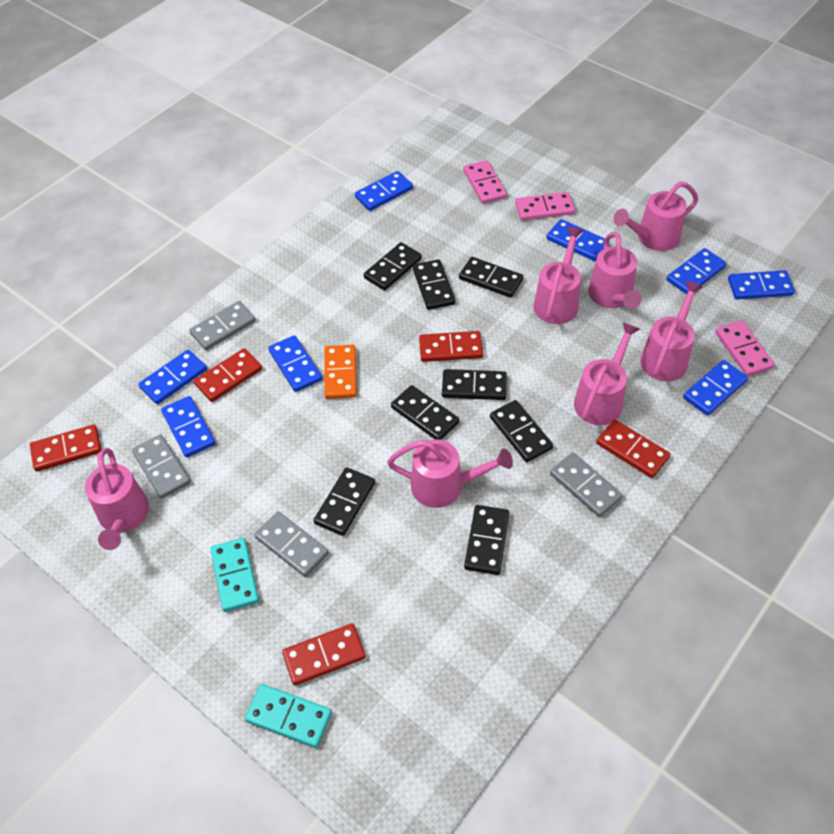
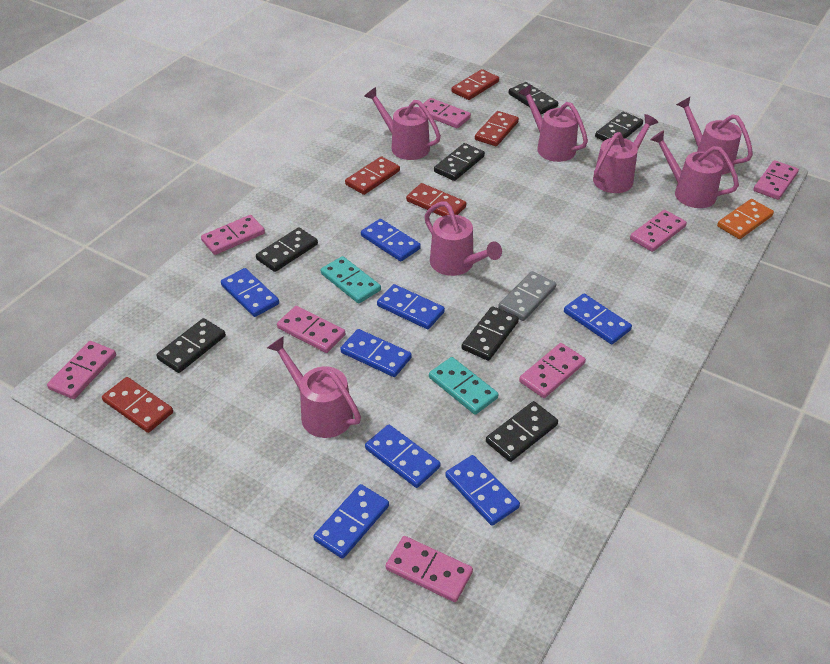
black domino: [313,467,375,536] [364,242,422,291] [391,385,459,440] [413,259,455,310] [442,369,507,400] [459,257,523,298] [464,505,510,575] [490,400,553,462] = 8 -> [156,318,226,373] [256,227,318,272] [434,143,485,181] [461,306,519,361] [486,401,558,462] [509,82,558,114] [595,112,643,141] = 7
grey domino: [132,434,191,499] [189,301,256,350] [255,512,329,577] [550,452,623,517] = 4 -> [498,271,556,321] = 1
pink domino: [463,160,507,204] [515,192,575,221] [715,320,775,376] = 3 -> [47,341,116,399] [201,215,265,255] [277,306,345,353] [386,536,473,602] [419,98,471,128] [519,343,586,398] [630,210,687,252] [753,160,799,200] = 8

